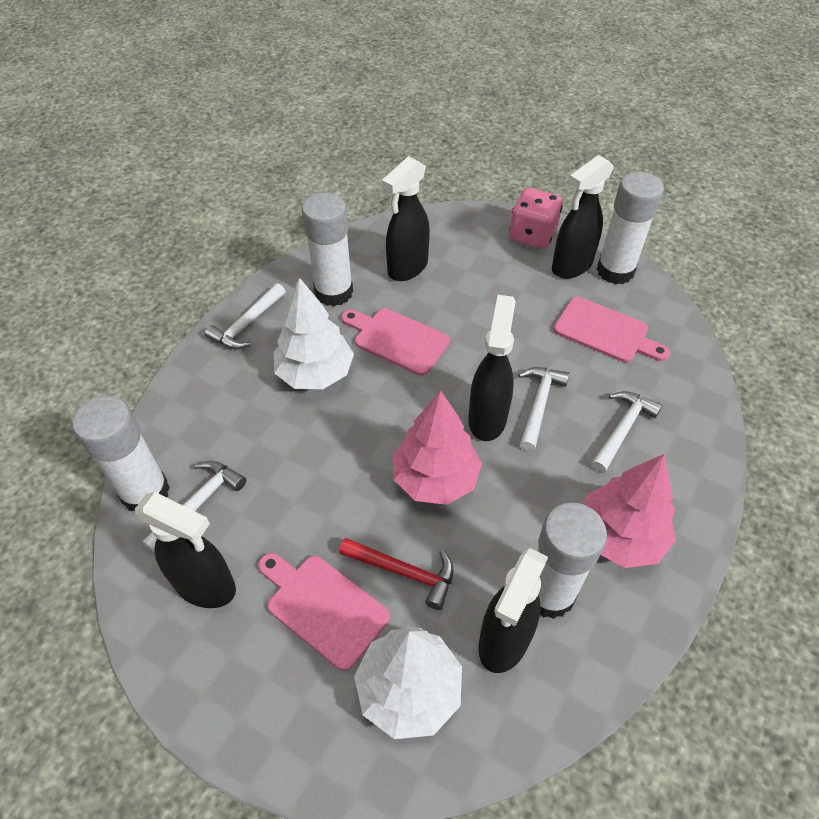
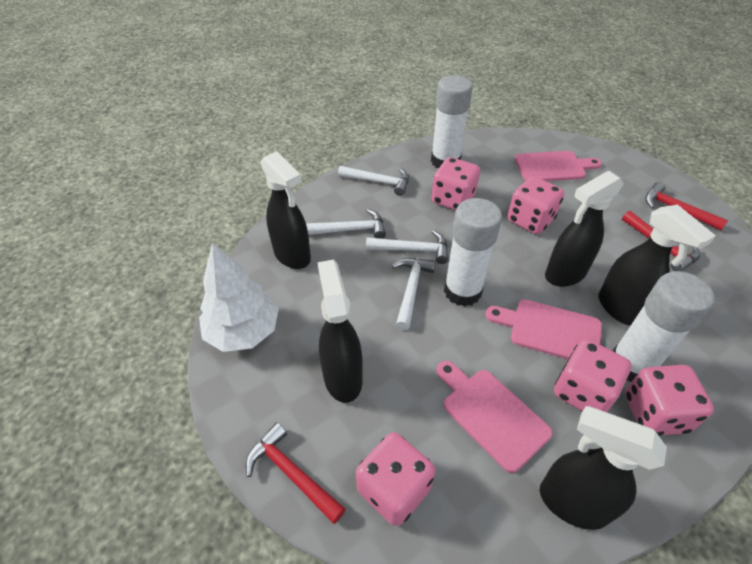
pink dice: [509,188,563,249] = 1 -> [356,432,436,526] [431,157,480,210] [508,176,564,234] [554,339,631,412] [625,365,714,436] = 5
pink tree: [393,390,482,505] [584,454,676,568] = 2 -> none = 0
red hammer: [339,538,454,610] = 1 -> [246,422,346,524] [622,211,700,271] [645,182,728,231] = 3
white glue stick: [72,396,170,511] [302,192,353,306] [537,503,607,619] [596,172,664,284] = 4 -> [431,75,473,168] [444,198,502,307] [613,271,715,382] = 3
white tree: [274,277,354,389] [354,626,462,739] = 2 -> [199,242,279,352] = 1

